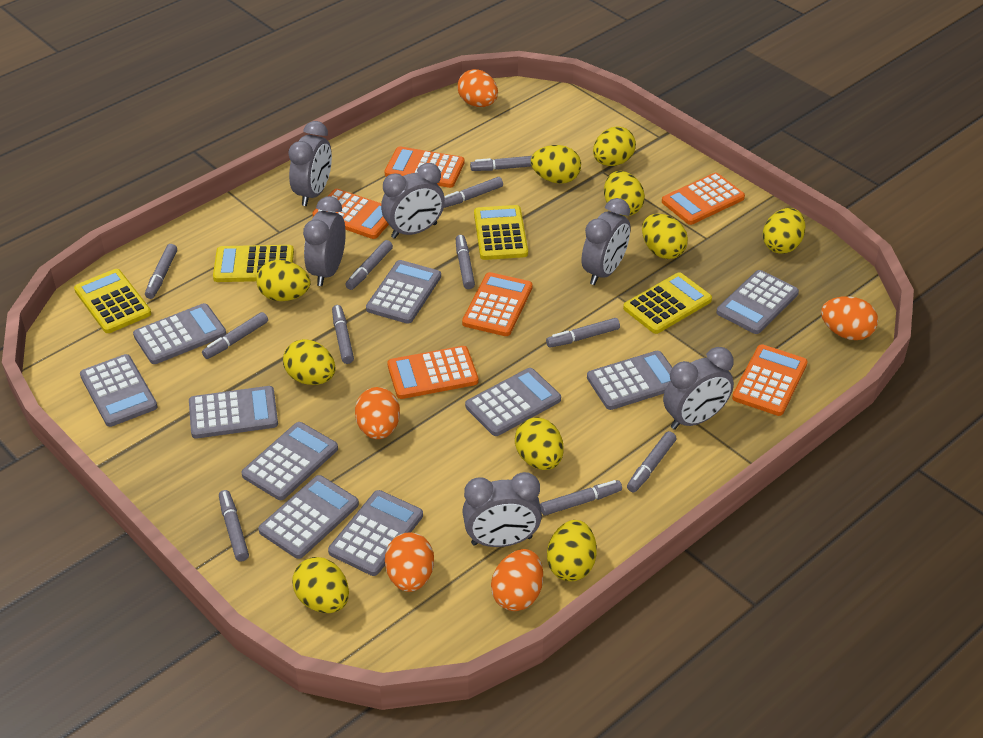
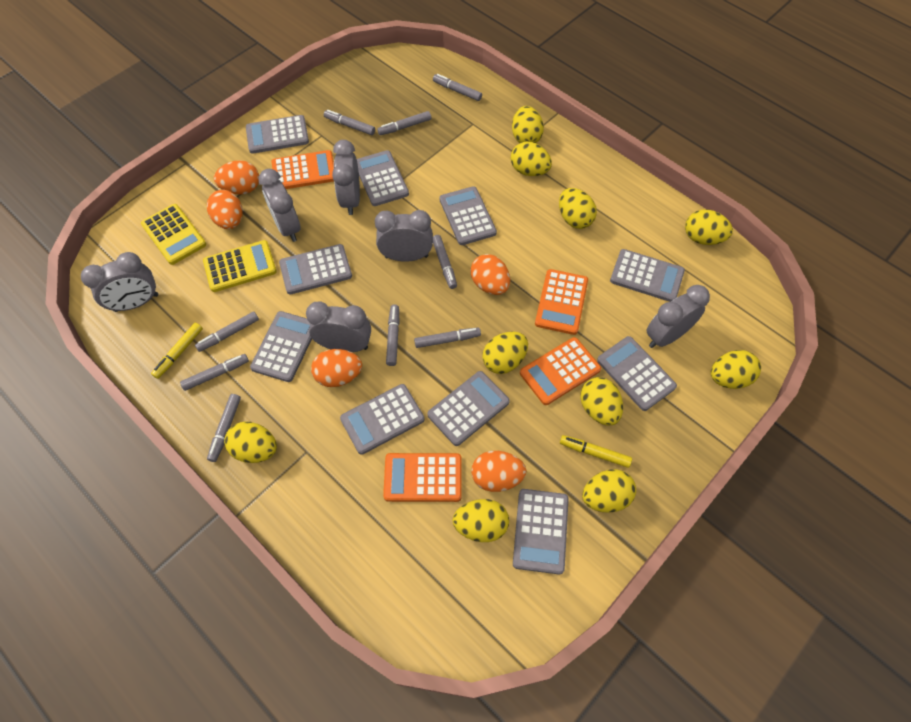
grey marker: [145,244,177,299] [202,312,268,359] [219,490,249,562] [332,305,354,364] [345,240,393,290] [444,177,503,208] [456,235,475,289] [470,156,532,171] [540,480,622,516] [546,318,620,348] [627,431,676,492] = 11 -> [180,354,249,391] [195,311,259,352] [207,394,241,462] [324,110,375,135] [377,111,431,135] [386,304,400,366] [414,328,481,348] [433,74,482,101] [433,235,457,289] = 9
orange calculator: [312,189,389,239] [385,146,464,188] [387,346,478,399] [462,272,533,336] [662,173,745,225] [732,344,808,416] = 6 -> [271,150,334,189] [383,453,462,502] [520,337,601,405] [535,269,588,335] = 4
yellow calculator: [74,269,151,333] [213,245,294,282] [474,205,528,260] [623,272,712,334] = 4 -> [141,204,206,265] [203,240,277,292] = 2
yellow marker: none = 0 -> [151,323,203,379] [560,435,632,468] = 2

